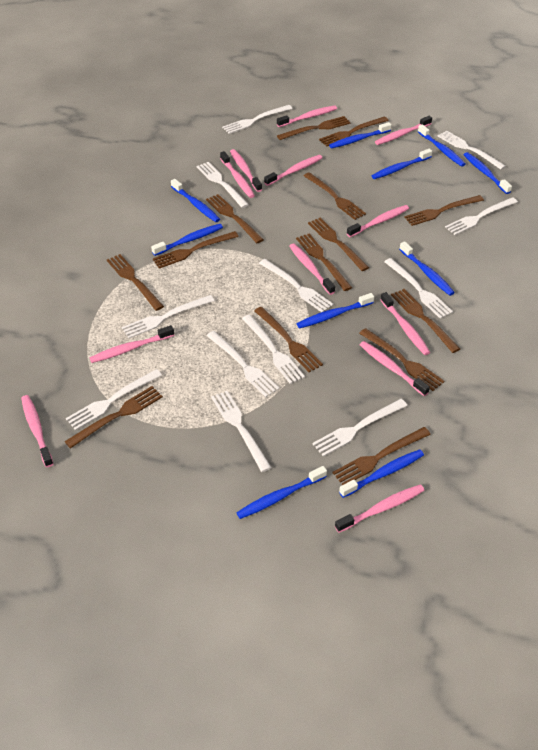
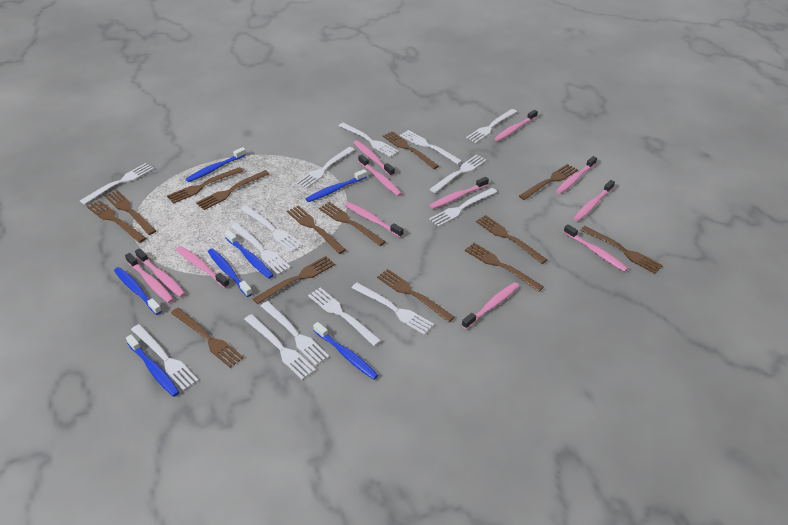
blue toothbrush: [151,224,223,256] [171,179,220,222] [236,466,327,519] [297,293,374,329] [329,122,391,149] [339,449,424,498] [372,149,432,179] [399,241,455,296] [418,124,465,167] [464,152,512,194] = 10 -> [114,267,162,315] [126,335,179,397] [186,147,246,182] [208,248,253,297] [225,230,274,279] [306,169,367,202] [313,322,378,380] = 7
white fork: [66,369,162,431] [122,295,215,338] [196,162,249,208] [206,331,280,397] [211,391,272,472] [222,105,293,134] [242,315,305,384] [259,259,333,312] [312,399,407,457] [384,258,453,319] [438,130,506,170] [445,197,518,235] = 12 -> [80,163,154,205] [131,324,199,390] [231,223,291,275] [241,205,303,252] [244,314,316,380] [261,301,329,366] [296,147,355,189] [308,287,381,346] [339,123,399,157] [352,283,434,335] [400,130,462,164] [429,155,487,193] [429,188,497,227] [466,109,517,143] = 14

